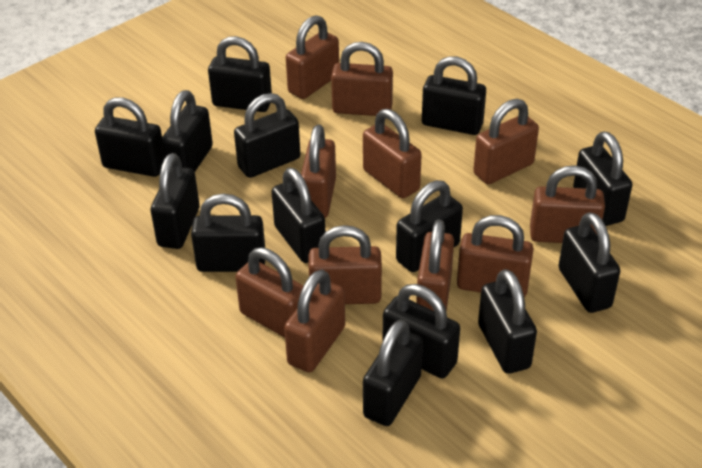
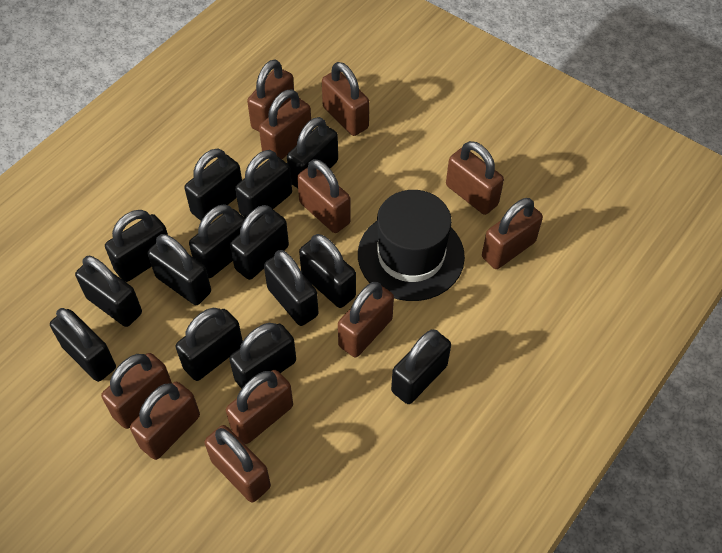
black hat: none = 0 -> [358,190,465,301] = 1

